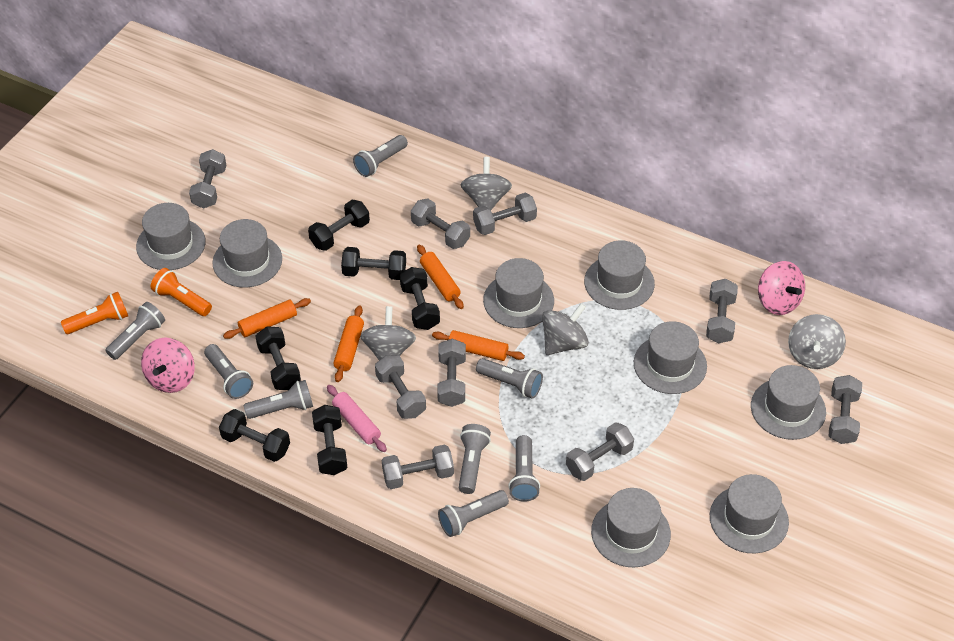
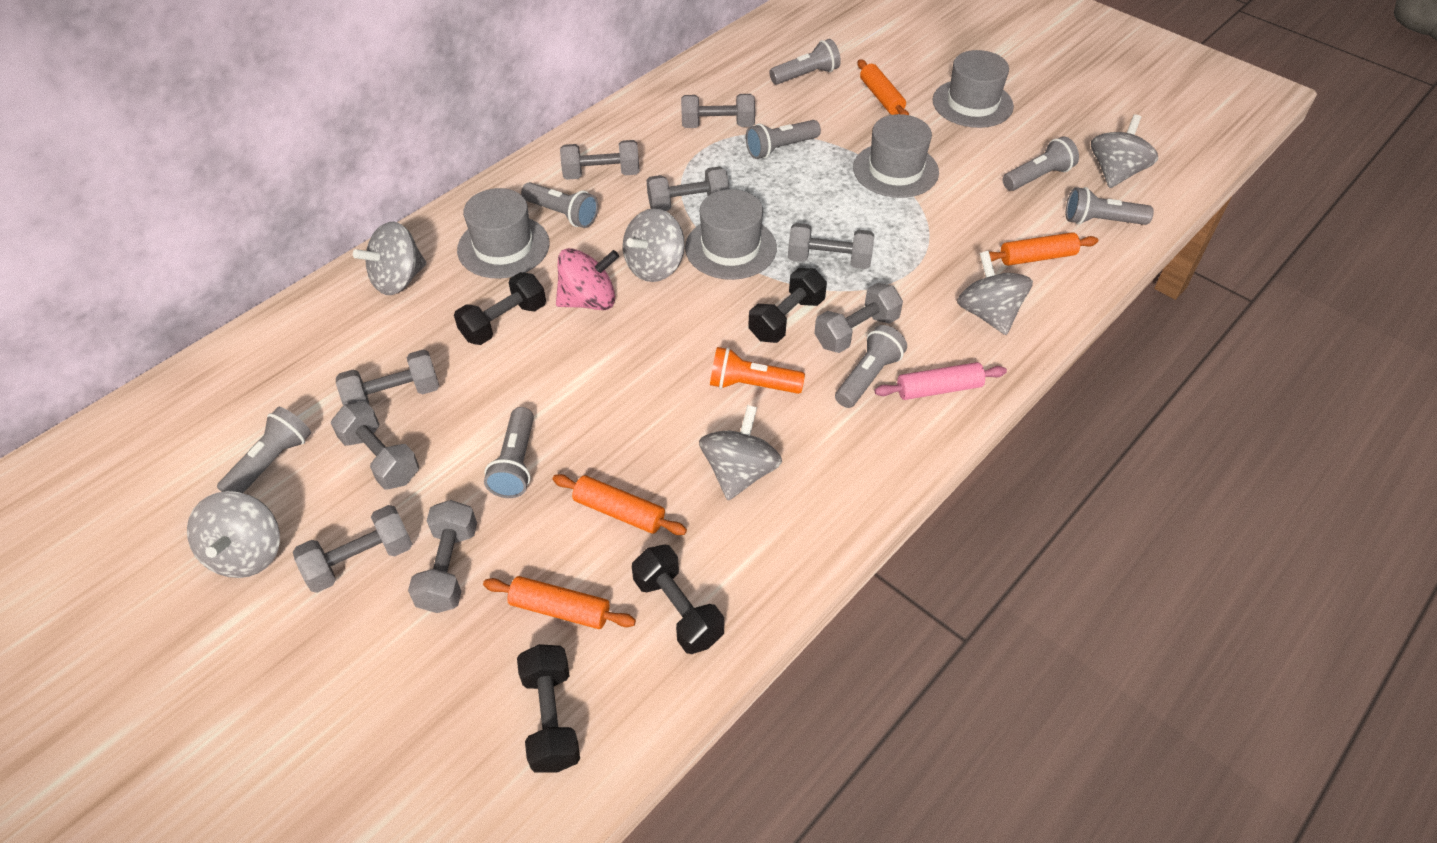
black dumbbell: [219,409,290,462] [255,326,301,390] [308,200,370,251] [312,405,348,475] [341,247,406,280] [400,267,440,330] = 6 -> [454,272,546,345] [517,644,580,773] [632,545,724,654] [748,268,827,343] = 4
grey hat: [136,203,206,270] [212,219,282,288] [483,258,554,328] [584,240,655,310] [591,488,671,568] [634,321,707,394] [710,474,789,553] [751,365,826,440] = 8 -> [457,188,550,279] [685,189,777,280] [853,114,939,198] [933,50,1014,128] = 4
grey spinning top: [360,306,416,360] [460,157,512,210] [542,303,588,355] [788,314,846,369] = 4 -> [187,491,280,578] [353,222,426,295] [623,208,685,282] [699,405,782,500] [957,251,1033,335] [1091,114,1158,188] = 6
orange flashlight: [61,292,128,334] [151,268,212,316] = 2 -> [710,347,805,394] = 1
pink spinning top: [141,338,195,393] [758,261,805,315] = 2 -> [556,248,619,310] = 1

